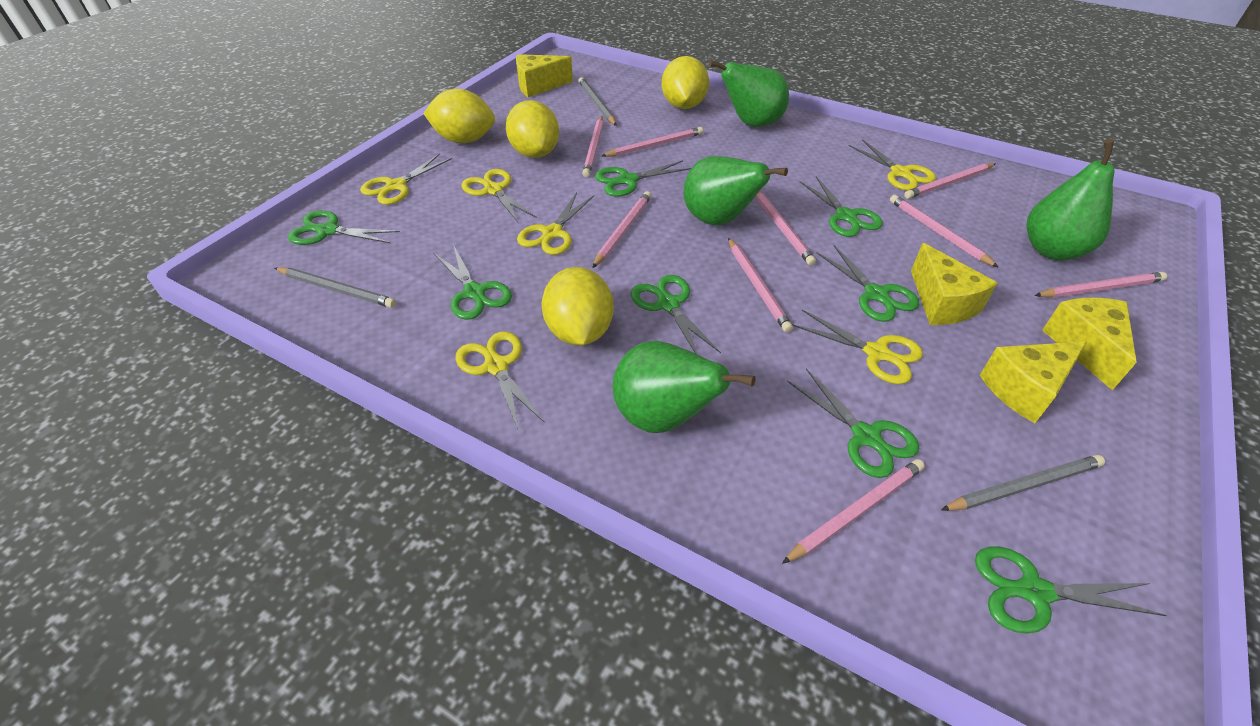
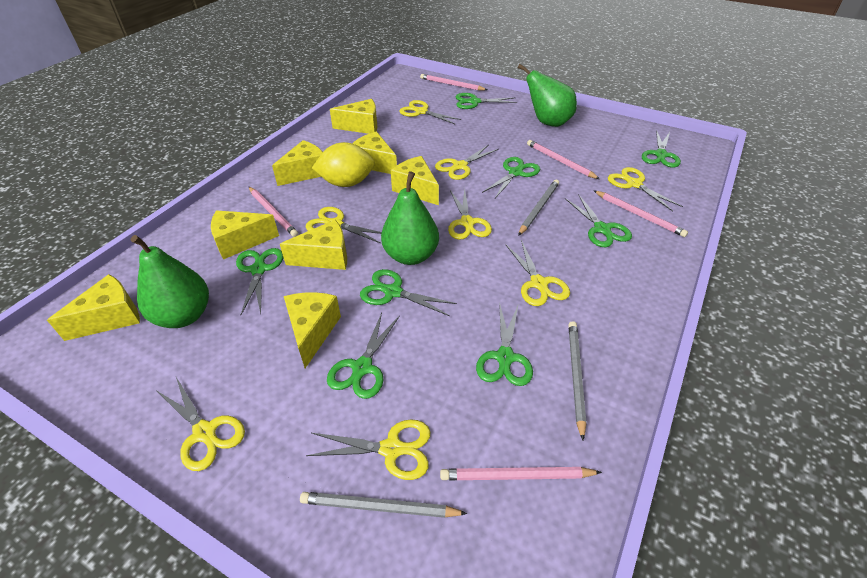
green pear: [612,341,756,433] [683,156,788,225] [709,60,789,127] [1026,139,1115,260] = 4 -> [131,235,209,328] [381,171,439,265] [518,64,577,127] = 3
pink pencil: [582,116,603,177] [592,191,652,268] [602,127,703,157] [728,238,793,333] [755,191,816,266] [782,459,925,564] [890,195,999,268] [904,163,995,199] [1034,272,1167,298] = 9 -> [249,187,298,237] [420,74,487,91] [440,467,602,480] [527,140,600,179] [593,190,688,237] = 5
yellow cheese: [516,54,573,97] [911,243,997,325] [980,341,1087,423] [1042,298,1137,390] = 4 -> [47,274,140,341] [211,210,279,260] [272,140,323,186] [280,220,347,270] [284,292,341,368] [330,99,378,134] [352,131,397,174] [391,156,439,205] = 8
yellow lemon: [423,89,495,143] [506,100,559,158] [542,267,614,345] [662,56,709,109] = 4 -> [312,142,375,187] = 1
yellow scissors: [360,153,452,205] [456,331,545,431] [461,169,537,223] [517,193,594,255] [792,310,923,384] [849,139,936,191] = 6 -> [157,377,245,471] [306,207,382,244] [306,419,431,480] [399,100,462,124] [435,145,499,180] [448,189,492,240] [506,240,570,306] [608,167,683,211] = 8

